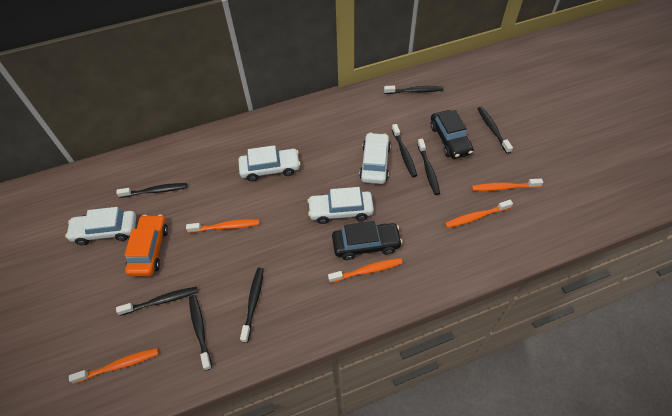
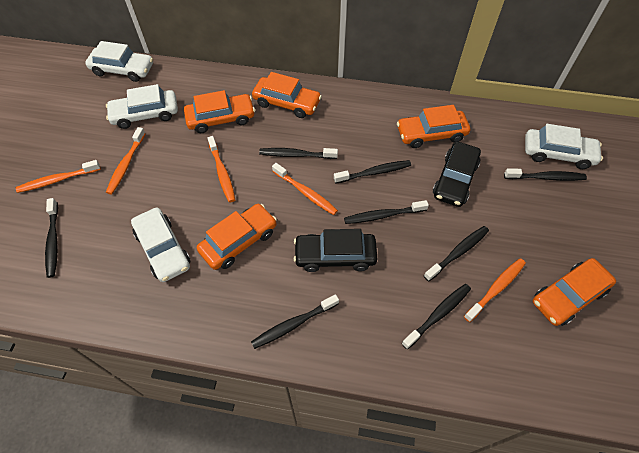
orange car: [124,215,168,276] = 1 -> [184,90,255,133] [197,204,277,270] [252,72,322,118] [397,105,470,148] [533,258,616,326] = 5

